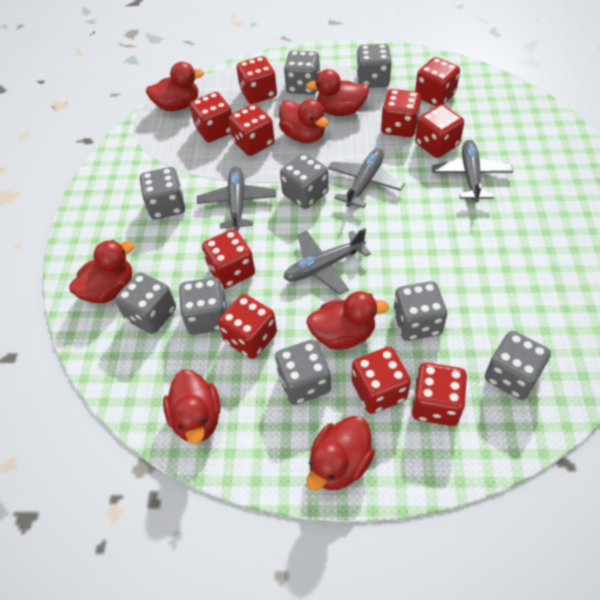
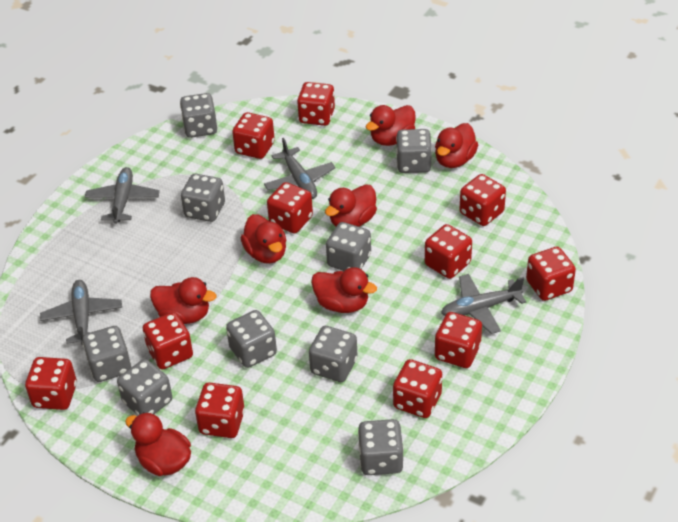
red dice: [190,92,232,142] [202,229,255,289] [218,294,277,359] [229,104,275,156] [237,56,277,104] [352,347,411,414] [381,89,421,137] [412,363,467,426] [415,57,460,106] [415,104,464,158] = 10 -> [25,357,77,410] [143,312,193,369] [195,382,245,438] [232,112,275,159] [267,182,313,234] [297,82,335,126] [393,359,442,418] [425,224,472,279] [435,312,482,368] [460,174,506,226] [526,247,576,301] = 11

